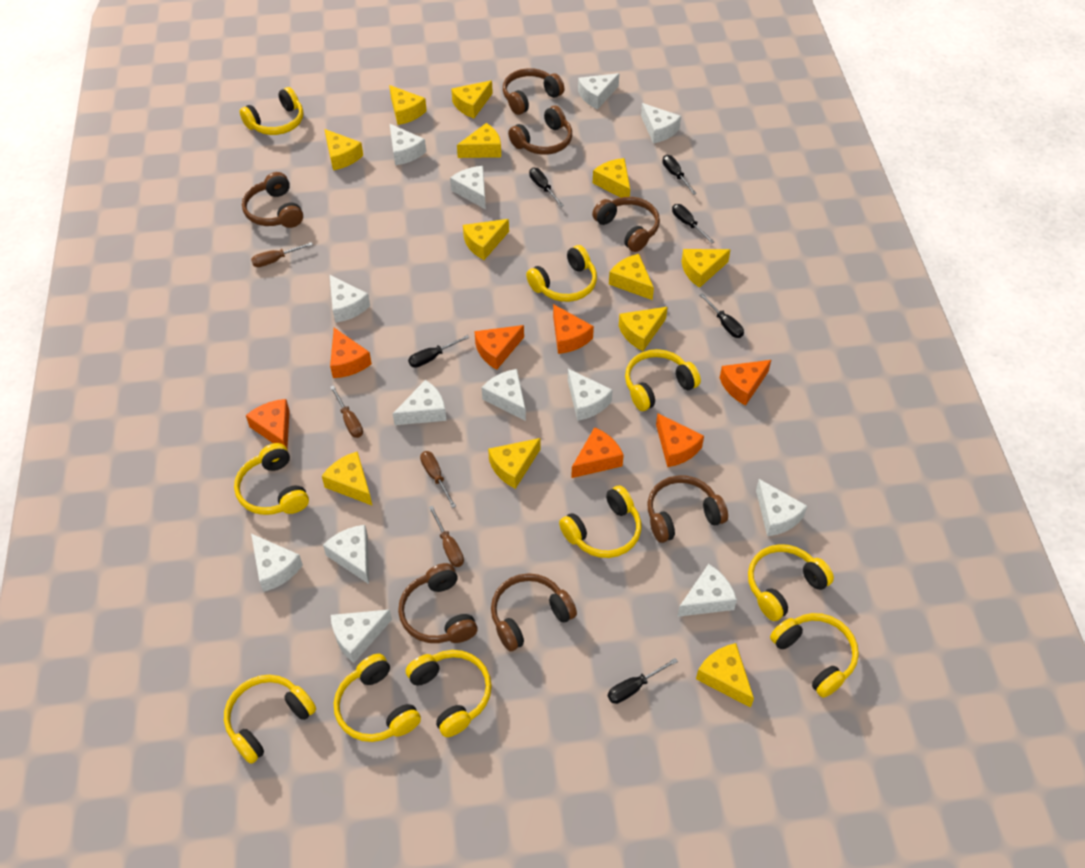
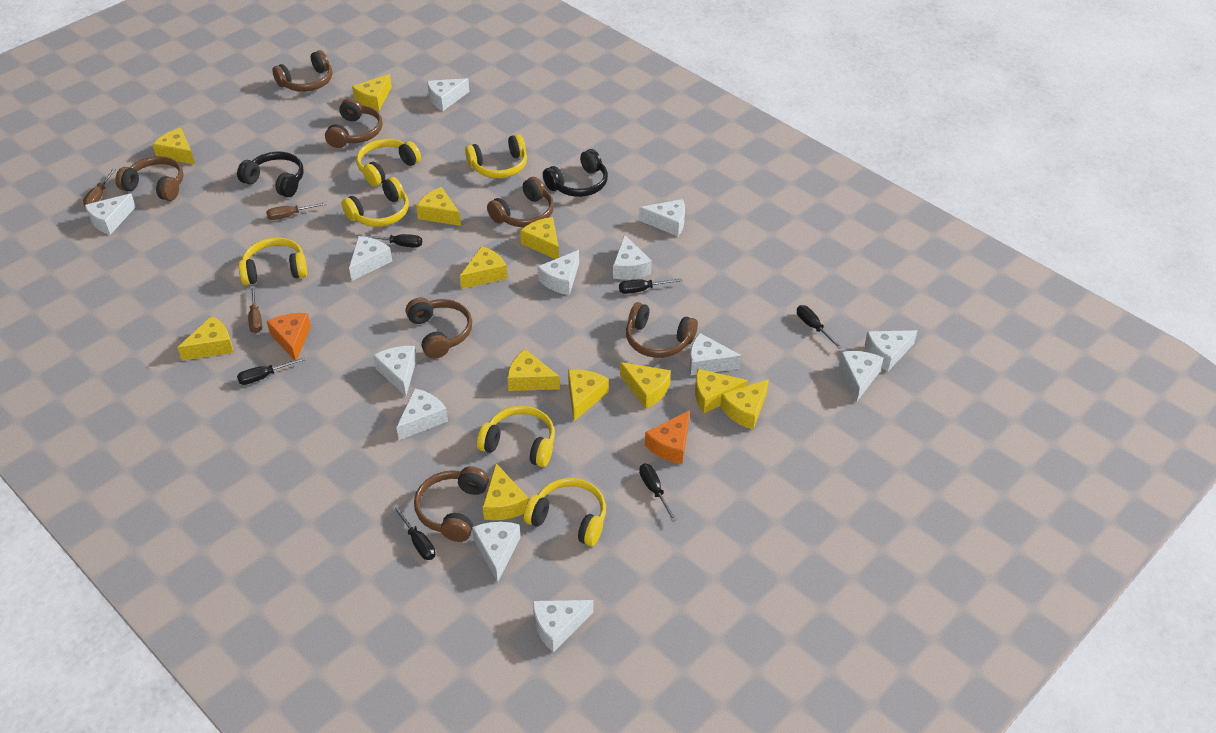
black headphones: none = 0 -> [237,151,304,197] [543,149,608,197] = 2
brown screwdriver: [251,242,313,267] [330,385,363,438] [420,451,456,508] [429,506,464,567] = 4 -> [83,168,116,206] [248,286,262,333] [266,202,328,220] = 3
orange cheese: [246,399,290,448] [330,328,372,378] [474,325,524,370] [553,304,594,354] [571,427,624,478] [656,413,704,467] [720,360,771,406] = 7 -> [267,313,311,360] [645,410,690,464] = 2
yellow headphones: [224,675,316,764] [234,443,309,515] [240,87,303,135] [334,654,421,742] [406,650,492,737] [526,245,597,302] [559,485,641,558] [625,349,701,411] [748,544,834,621] [770,613,859,698] = 10 -> [239,237,307,285] [342,177,409,227] [356,139,421,187] [465,134,527,178] [477,406,555,467] [524,478,606,546] = 6

